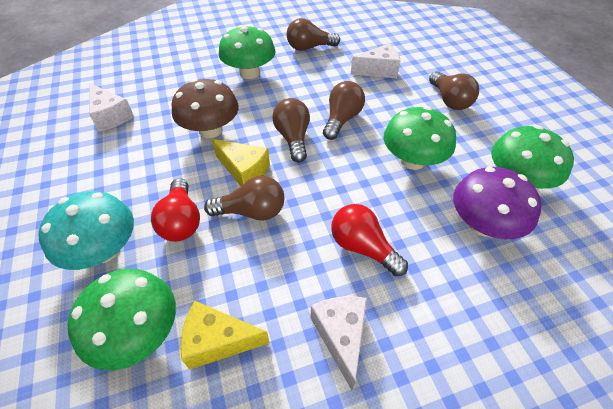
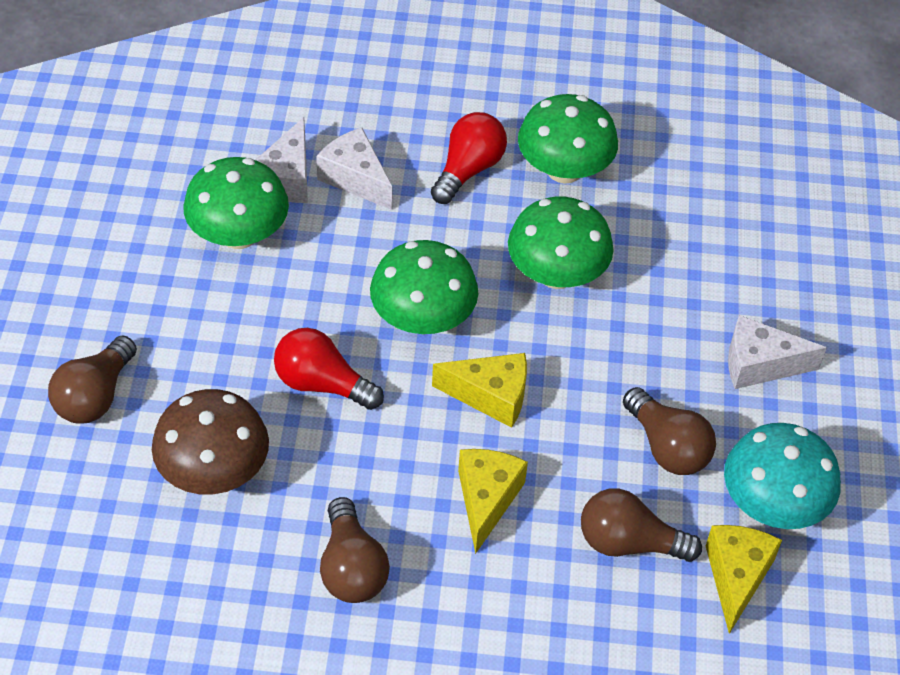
brown light bulb: [204,176,285,220] [272,98,310,163] [287,18,340,51] [323,81,365,140] [429,71,479,110] = 5 -> [48,335,137,424] [320,497,390,603] [581,488,702,562] [623,387,716,475] = 4
purple mushroom: [453,167,542,239] = 1 -> none = 0
yellow cheese: [180,301,270,370] [212,139,270,186] = 2 -> [432,353,527,428] [458,449,528,554] [706,525,782,634] = 3

